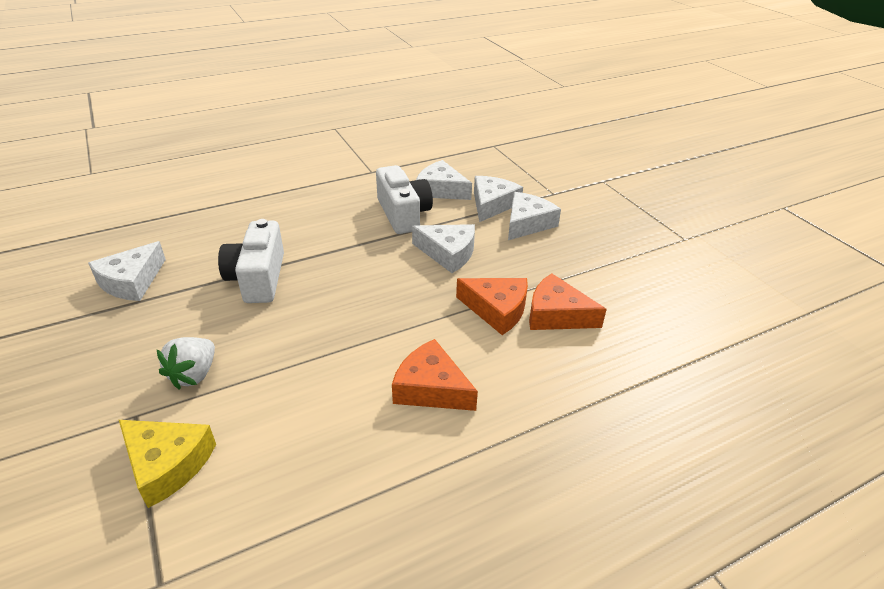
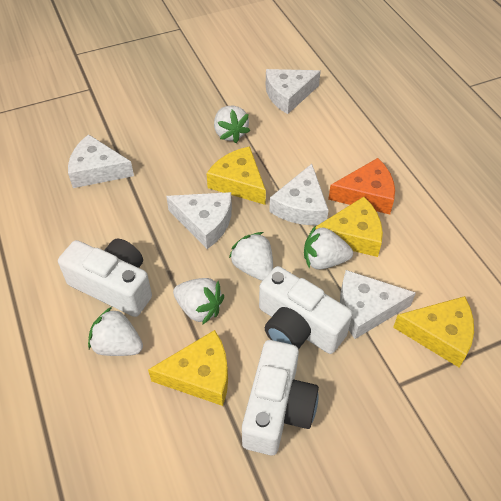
orange cheese: [392,339,478,411] [456,278,528,335] [529,273,607,330] = 3 -> [328,158,395,215] = 1
white camera: [218,219,284,303] [376,165,433,234] = 2 -> [58,239,152,317] [242,340,319,455] [259,266,352,354] = 3
white strawberry: [157,337,215,389] = 1 -> [88,307,143,356] [173,278,224,325] [214,106,250,143] [229,232,273,281] [304,226,353,270] = 5
yellow cheese: [119,420,216,508] = 1 -> [148,330,228,406] [206,146,266,205] [315,197,383,257] [393,296,474,368] = 4

